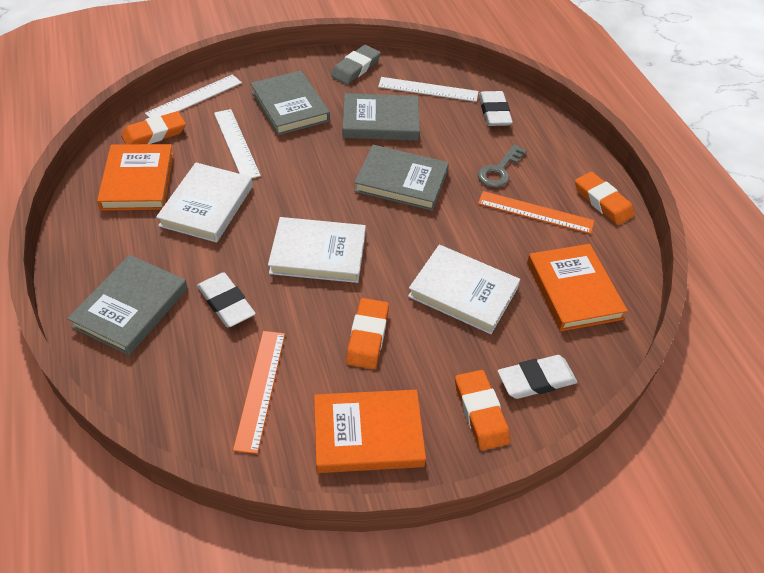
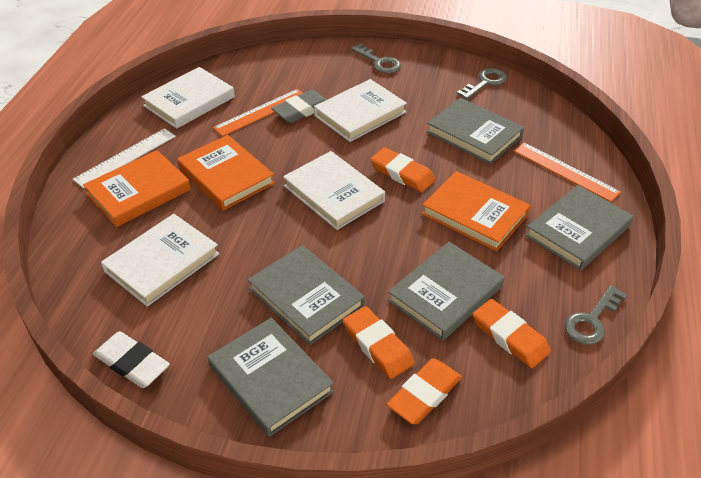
grey book: [67,255,187,355] [251,71,330,135] [342,93,420,141] [354,145,449,211] = 4 -> [208,318,334,437] [248,245,365,345] [388,242,504,341] [427,98,524,164] [525,185,634,270] = 5
grey key: [478,144,527,187] = 1 -> [351,43,401,73] [456,68,507,100] [565,285,627,345] = 3
white book: [156,163,253,243] [268,217,366,283] [408,245,520,334] = 3 -> [101,214,219,307] [141,67,235,129] [283,151,385,230] [314,79,407,142] = 4
white eraser: [197,272,256,327] [479,91,513,126] [498,355,577,399] = 3 -> [93,331,170,388] = 1
white ruler: [145,75,242,118] [214,109,261,178] [378,77,479,102] = 3 -> [73,128,176,188] = 1

